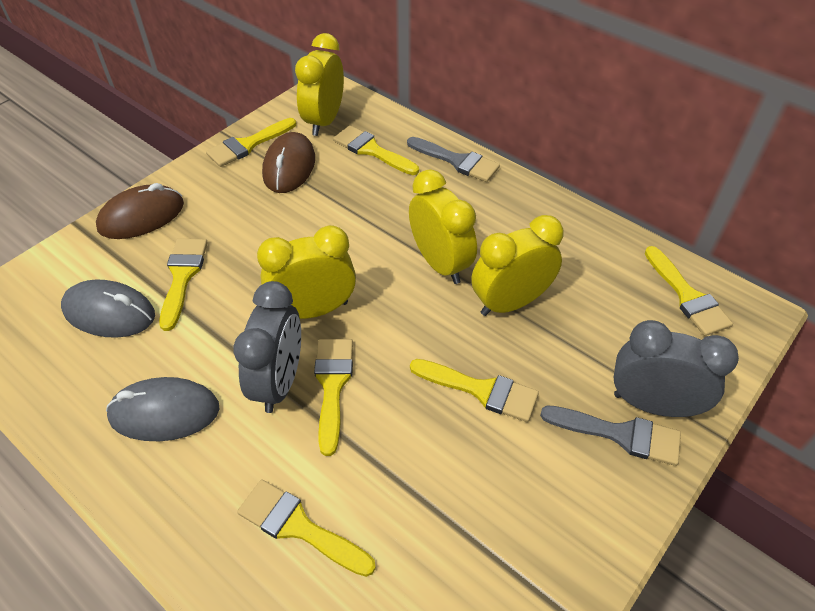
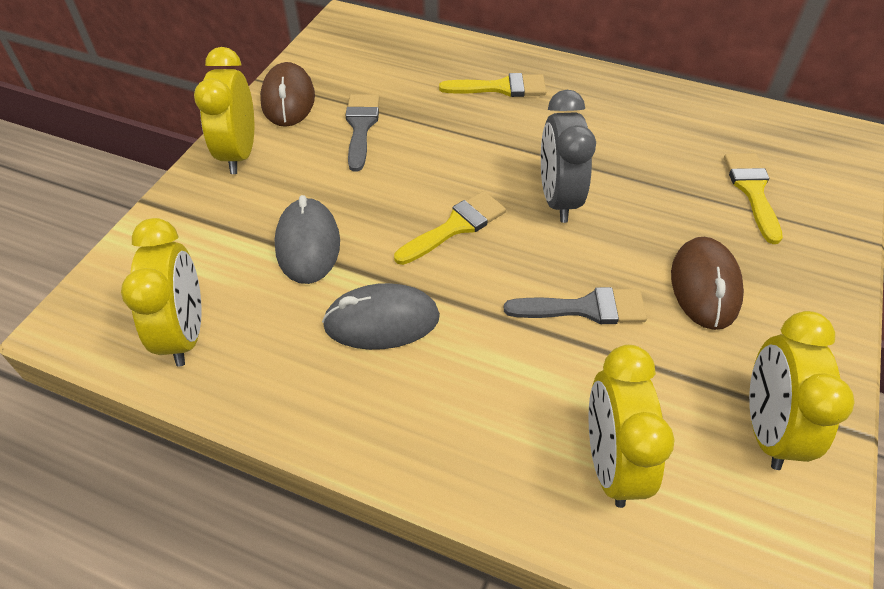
grey clock: [233,281,301,413] [613,320,739,417] = 2 -> [541,90,596,223] = 1
yellow brush: [159,239,208,331] [206,118,296,167] [237,479,376,577] [314,339,353,456] [333,125,419,175] [410,359,539,422] [645,246,733,336] = 7 -> [394,191,506,265] [439,73,546,97] [724,153,783,244] = 3

